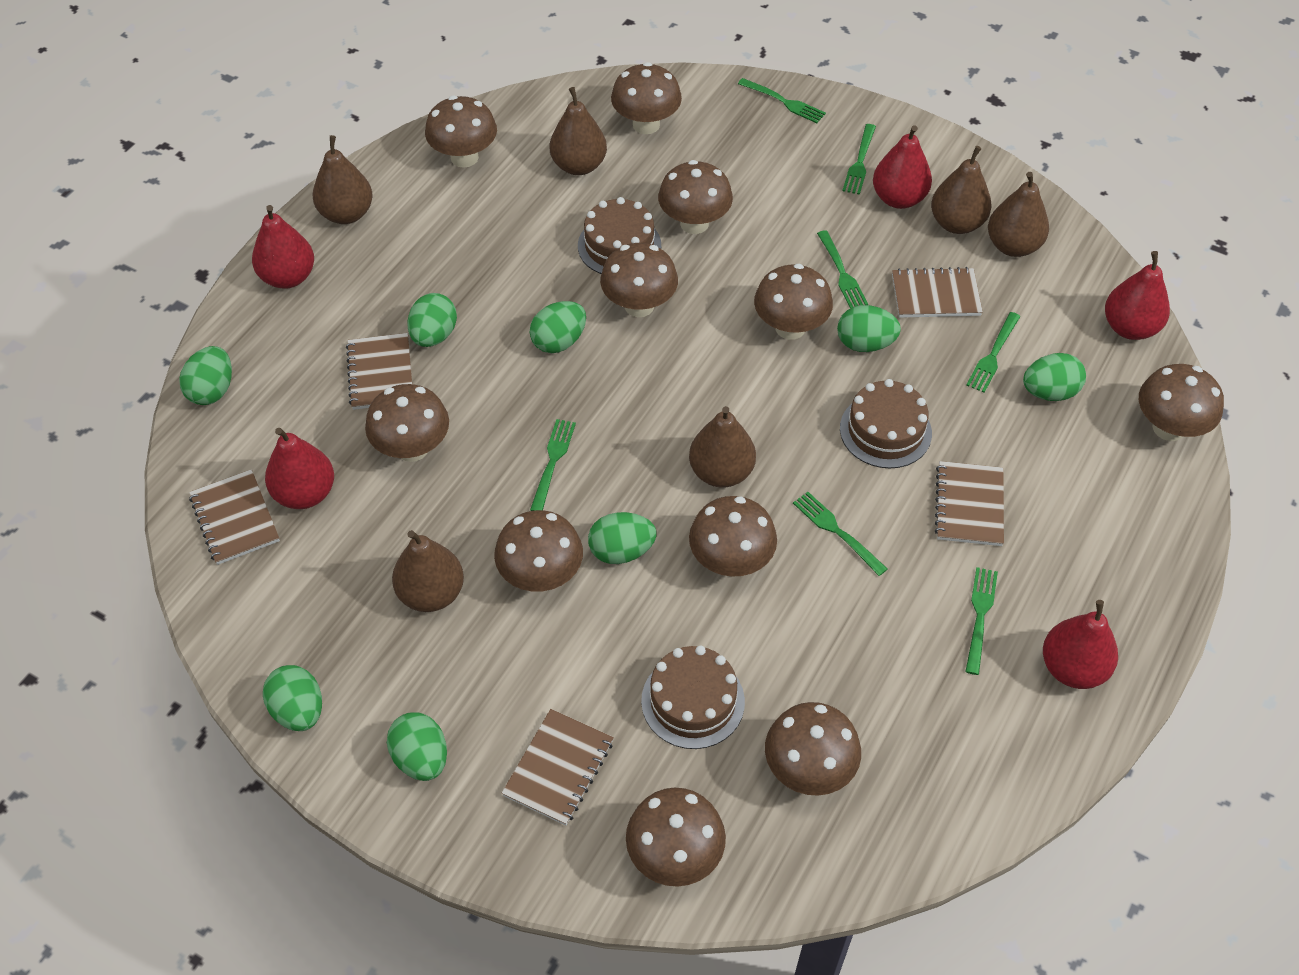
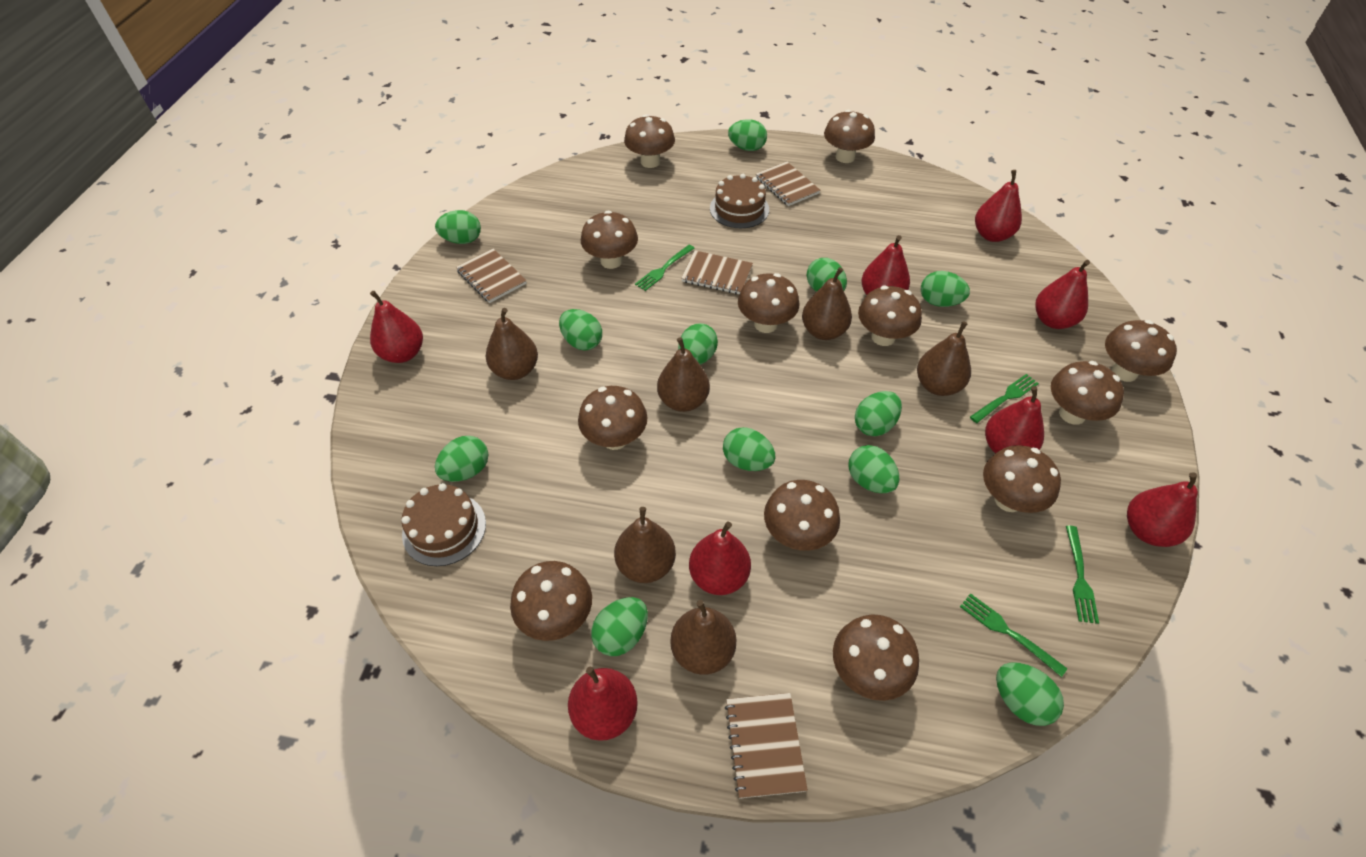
brown cake: [578,197,661,274] [641,646,745,749] [840,379,932,468] = 3 -> [402,483,486,566] [710,174,769,228] = 2
brown mushroom: [365,384,449,462] [425,96,497,168] [494,510,583,592] [600,243,678,317] [611,62,682,134] [626,788,726,887] [658,160,733,234] [689,496,777,577] [754,264,833,340] [765,702,861,796] [1139,364,1224,441] = 11 -> [510,561,592,641] [578,386,648,450] [581,211,638,269] [624,114,675,168] [738,273,800,333] [764,480,840,551] [824,110,875,163] [833,614,919,701] [858,286,922,346] [983,445,1061,513] [1051,361,1124,425] [1105,320,1177,382] = 12
brown notebook: [189,469,280,565] [346,333,412,410] [502,709,614,826] [892,267,983,318] [935,461,1004,546] = 5 -> [456,249,527,303] [681,250,753,294] [725,693,808,799] [756,162,821,206] = 4
green egg: [179,346,232,405] [263,665,322,731] [387,712,447,781] [407,293,457,347] [530,301,586,353] [588,512,656,564] [837,305,901,352] [1023,353,1086,401] = 8 -> [435,210,481,244] [435,436,488,482] [559,309,602,350] [591,597,648,656] [678,323,718,365] [723,427,775,471] [728,119,767,151] [807,258,847,292] [848,445,899,493] [855,391,902,436] [921,271,970,307] [996,662,1064,726] = 12
green fork: [530,419,576,511] [738,78,826,123] [793,492,888,576] [817,230,868,309] [843,124,876,195] [965,567,998,675] [966,312,1021,393] = 7 -> [635,245,695,291] [960,593,1067,677] [970,374,1039,423] [1066,526,1099,624] = 4
red pear: [252,205,314,289] [265,428,334,509] [873,125,932,209] [1043,600,1118,689] [1105,251,1170,340] = 5 -> [370,291,423,363] [568,667,638,741] [689,522,751,595] [861,235,910,295] [975,170,1022,242] [985,386,1044,454] [1035,260,1090,329] [1127,472,1198,547] = 8

